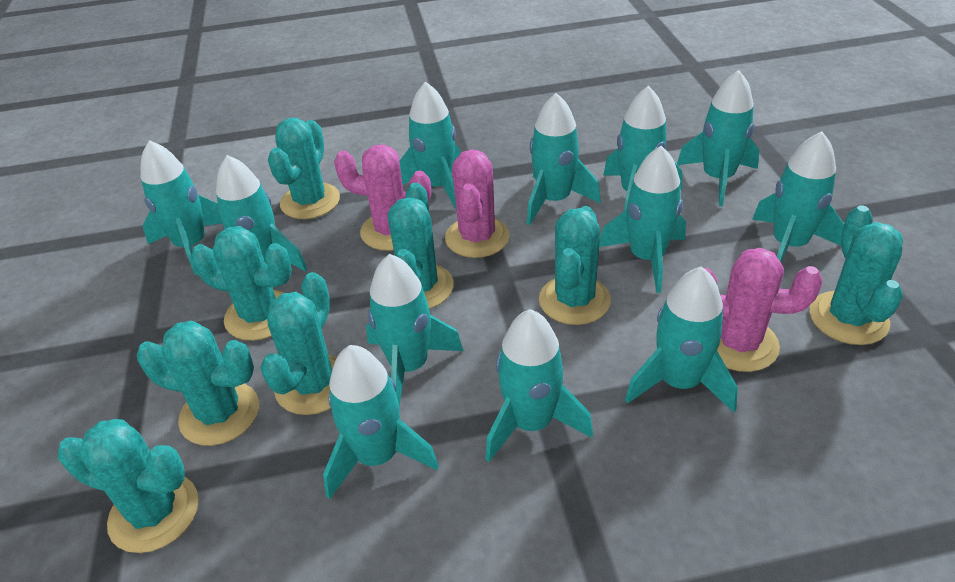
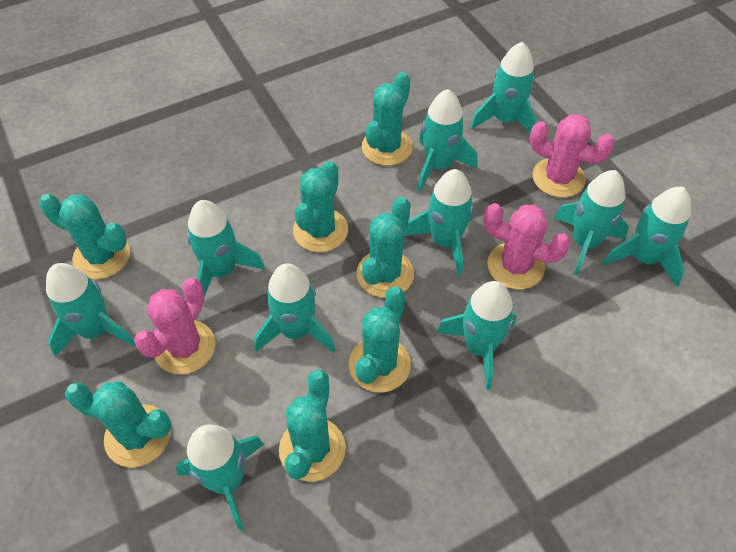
turquoise cactus: [58,419,199,553] [137,321,259,446] [191,226,292,341] [260,272,337,415] [268,118,340,219] [388,183,454,309] [539,206,611,325] [809,205,903,345] = 8 -> [39,194,130,279] [65,381,172,467] [279,370,346,482] [293,161,348,252] [349,287,411,392] [357,197,414,298] [362,72,413,166] = 7
turquoise rocket: [140,140,223,275] [216,155,307,271] [323,345,439,499] [366,254,463,407] [399,82,460,209] [485,309,593,462] [527,93,601,225] [599,146,686,293] [604,86,682,211] [625,266,738,412] [677,70,760,206] [752,131,844,262] = 12 -> [46,263,136,357] [176,425,264,530] [187,200,265,295] [254,263,335,353] [404,169,474,275] [417,89,478,191] [436,281,516,390] [470,42,538,134] [554,170,629,275] [603,187,691,287] = 10

